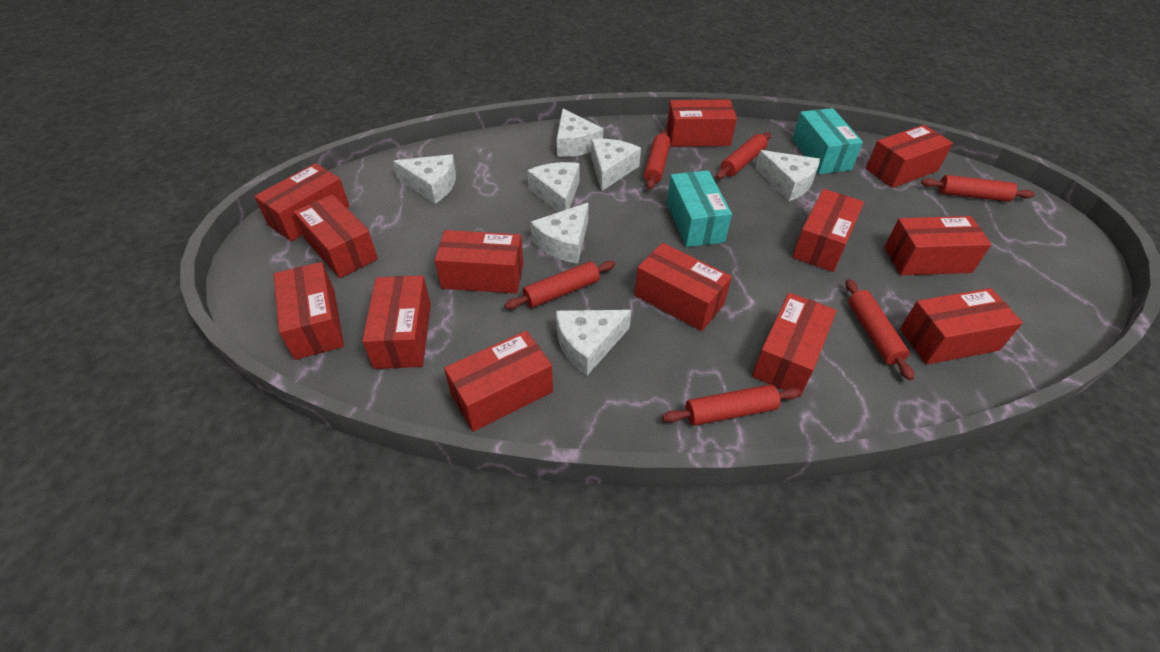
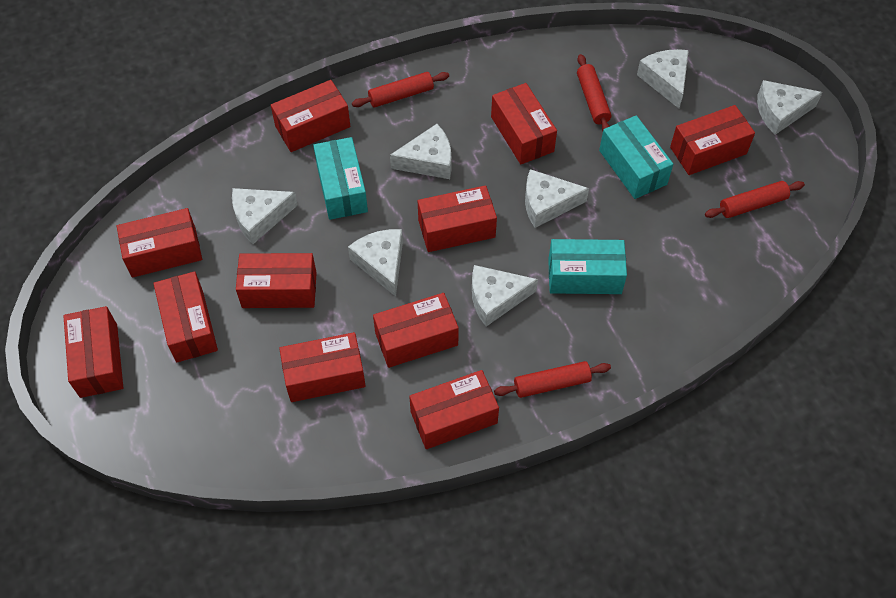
red box: [254,163,350,242] [274,262,344,360] [294,194,378,278] [362,276,431,369] [435,230,523,293] [444,331,553,432] [635,243,732,331] [667,99,737,147] [752,293,837,397] [792,189,864,272] [866,125,953,188] [884,216,992,275] [900,288,1023,365] = 13 -> [64,306,123,398] [117,208,202,278] [153,271,218,363] [236,253,317,308] [271,80,350,152] [279,332,366,402] [373,293,459,368] [409,370,499,449] [418,185,497,252] [491,83,557,164] [670,105,755,175] = 11
red rolling pin: [504,261,615,309] [644,130,671,190] [662,384,801,426] [716,132,771,179] [846,279,914,380] [921,175,1035,202] = 6 -> [352,72,449,108] [494,361,611,398] [577,54,611,131] [705,181,805,218] = 4
turquoise box: [667,170,732,247] [792,108,863,174] = 2 -> [313,137,368,220] [548,239,627,294] [599,115,673,199] = 3

